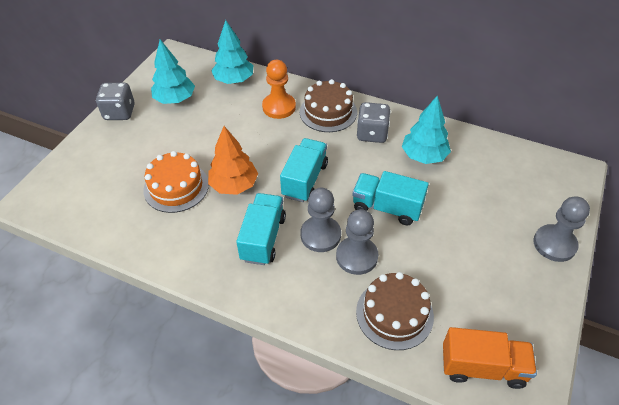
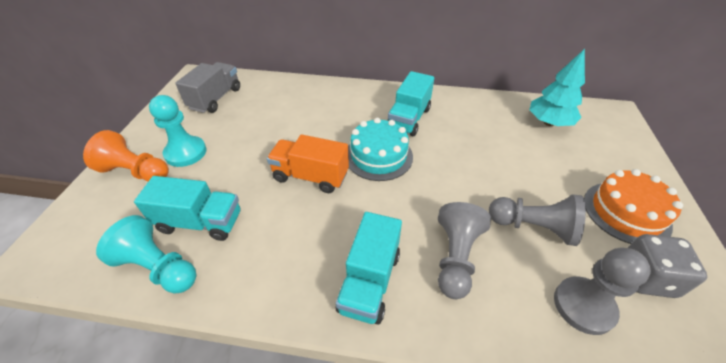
brown cake: [300,79,357,132] [356,272,434,350] = 2 -> none = 0
grey dice: [96,83,135,120] [357,102,391,143] = 2 -> [628,234,707,298] = 1
grey truck: none = 0 -> [175,62,240,113] = 1
orange tree: [208,126,258,195] = 1 -> none = 0
turquoise cake: none = 0 -> [348,118,413,181] = 1
turquoise pawn: none = 0 -> [96,215,196,293] [149,95,206,167] = 2
turquoise tree: [151,39,195,104] [211,20,253,84] [402,96,451,164] = 3 -> [529,49,585,126] = 1

